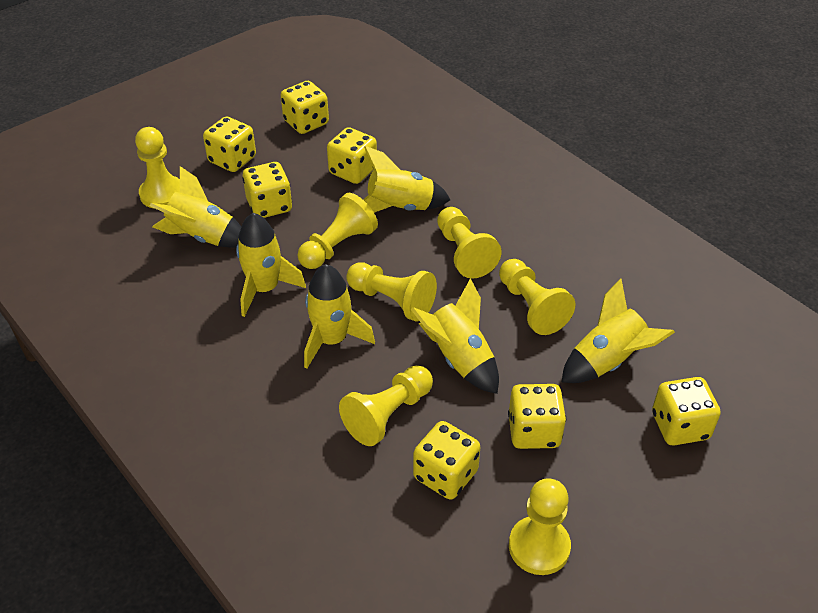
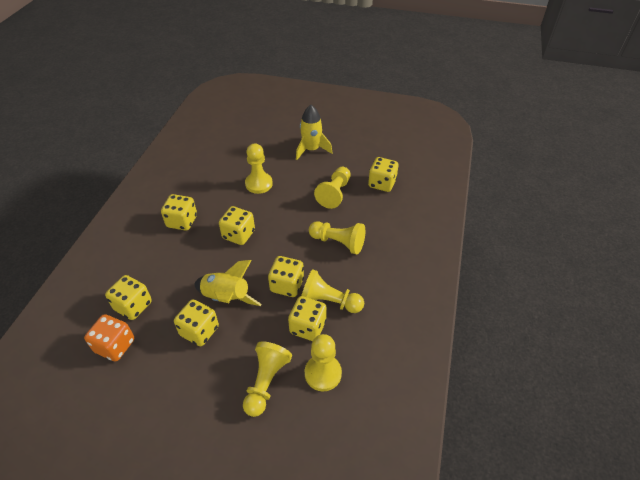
orange dice: none = 0 -> [84,314,134,361] = 1
yellow pawn: [135,127,180,209] [297,193,378,269] [339,365,433,446] [346,263,437,322] [437,207,501,278] [499,259,576,335] [509,478,571,575] = 7 -> [243,341,292,417] [245,144,273,194] [301,269,364,313] [305,334,342,391] [309,221,365,254] [314,167,351,209] = 6
yellow rocket: [150,166,242,248] [236,213,306,317] [304,264,375,368] [363,146,450,213] [411,278,499,394] [562,278,675,383] = 6 -> [194,260,261,306] [296,105,332,160] = 2

